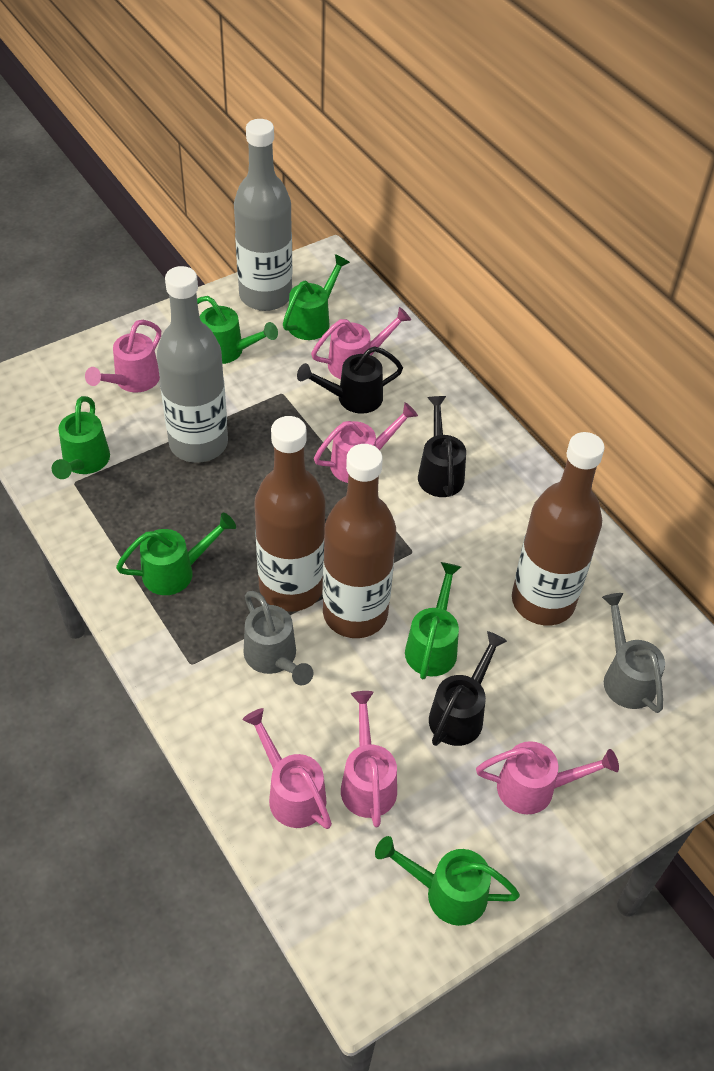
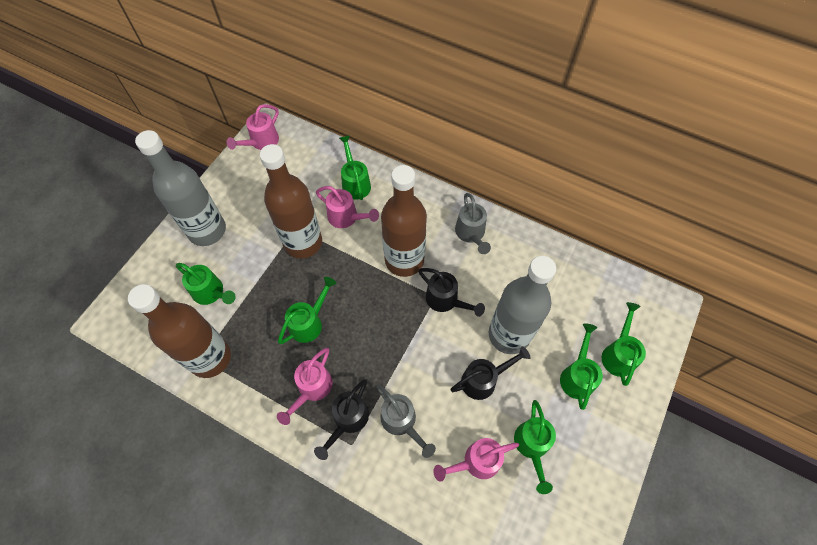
pink watering can: [85,320,161,392] [243,708,332,829] [311,307,411,379] [314,402,418,483] [341,691,397,827] [476,741,619,814] = 6 -> [227,104,279,150] [277,348,333,425] [316,186,379,228] [433,438,519,482] = 4

